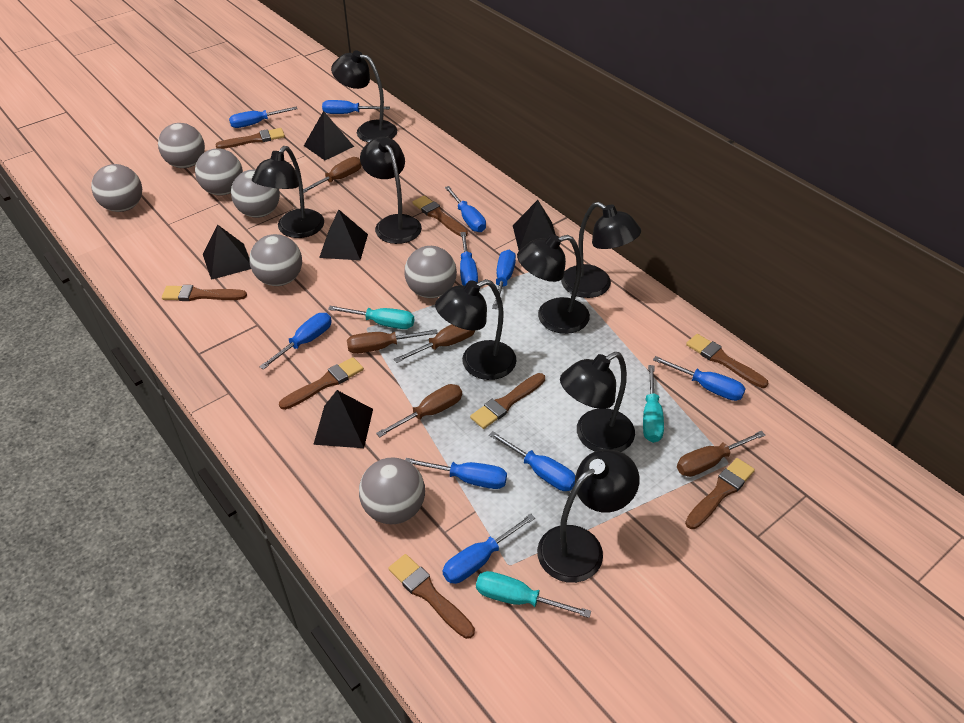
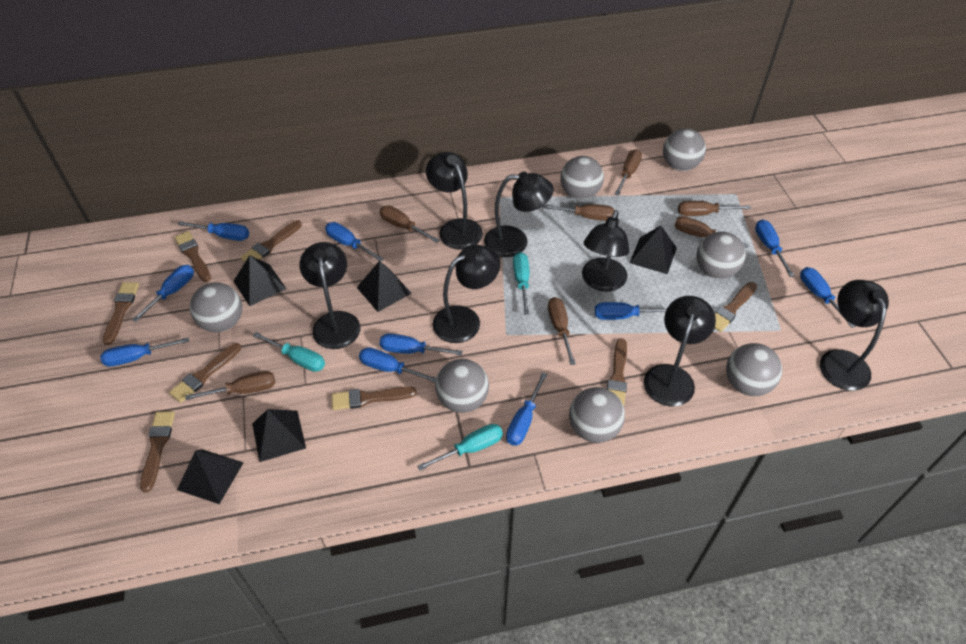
black lamp: [252,146,324,238] [331,50,397,143] [360,137,422,244] [435,279,517,380] [517,234,590,334] [537,450,639,583] [560,352,635,452] [561,202,641,298] = 8 -> [299,242,360,349] [426,152,483,250] [433,245,500,343] [484,172,554,257] [582,210,629,292] [644,296,716,406] [820,280,889,391] = 7
brown screwdriver: [303,157,362,193] [347,329,438,354] [376,384,462,437] [394,324,475,363] [677,431,765,477] = 5 -> [185,371,275,400] [380,205,439,243] [542,204,615,221] [548,297,576,365] [614,149,642,196] [675,216,749,248] [678,201,751,216] = 7

